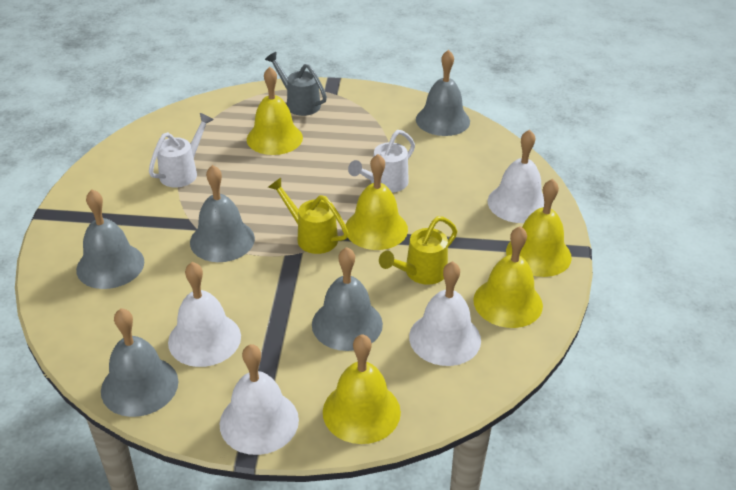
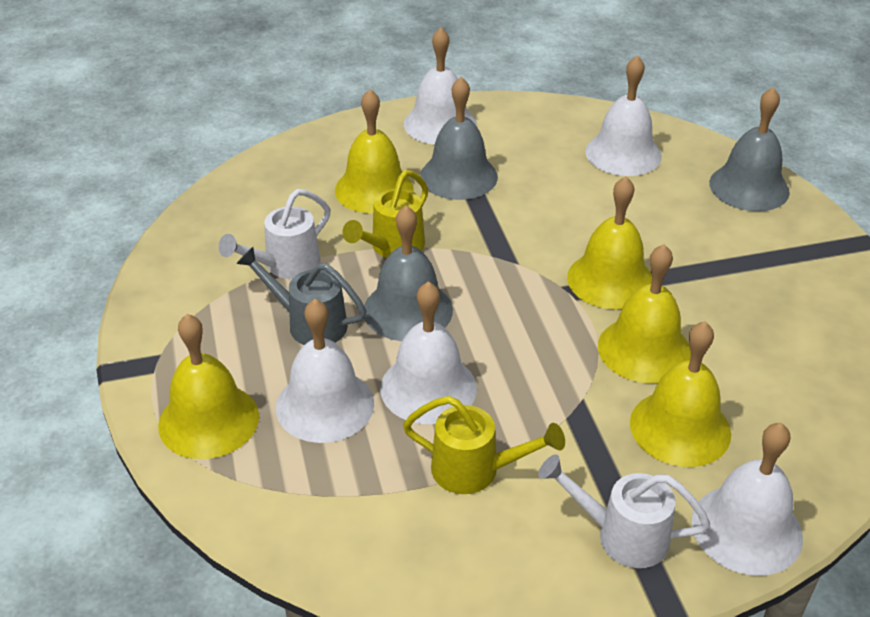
grey bell: [76,189,144,289] [101,308,179,417] [190,165,255,262] [312,247,383,351] [416,50,470,136] = 5 -> [364,205,453,341] [420,77,498,200] [709,87,790,211] = 3
white bell: [168,262,241,367] [220,344,299,455] [409,261,481,366] [488,130,544,223] = 4 -> [276,299,374,443] [380,281,477,424] [404,27,477,145] [585,55,662,176] [692,423,803,576] = 5

